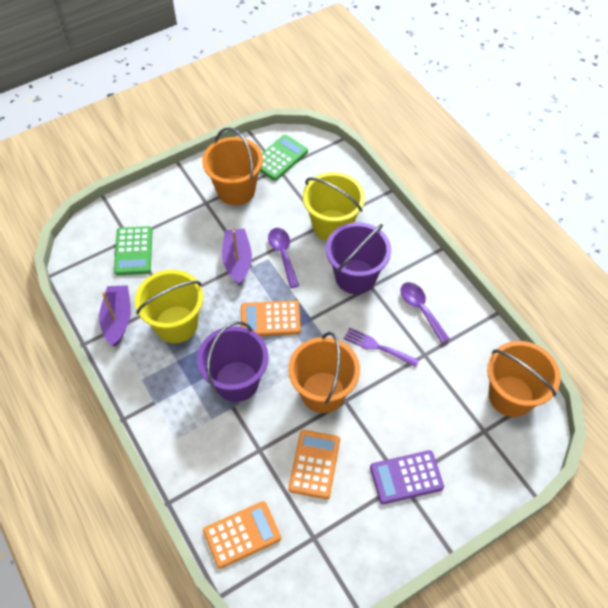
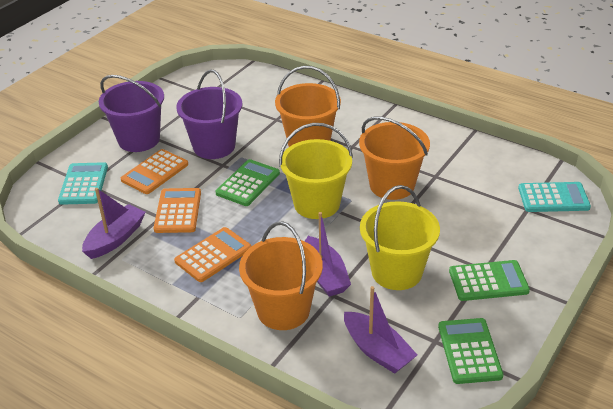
green calculator: [114,226,153,275] [260,135,308,181] = 2 -> [215,159,280,206] [438,318,504,384] [449,260,530,301] = 3
purple boat: [99,285,131,346] [222,229,252,285] = 2 -> [82,188,146,259] [305,212,351,297] [344,286,417,374] = 3
purple calculator: [370,450,444,504] = 1 -> none = 0
purple fork: [344,328,419,367] = 1 -> none = 0
purple spoon: [268,228,299,288] [400,282,450,344] = 2 -> none = 0
turquoise calculator: none = 0 -> [58,162,108,205] [518,182,591,212] = 2

